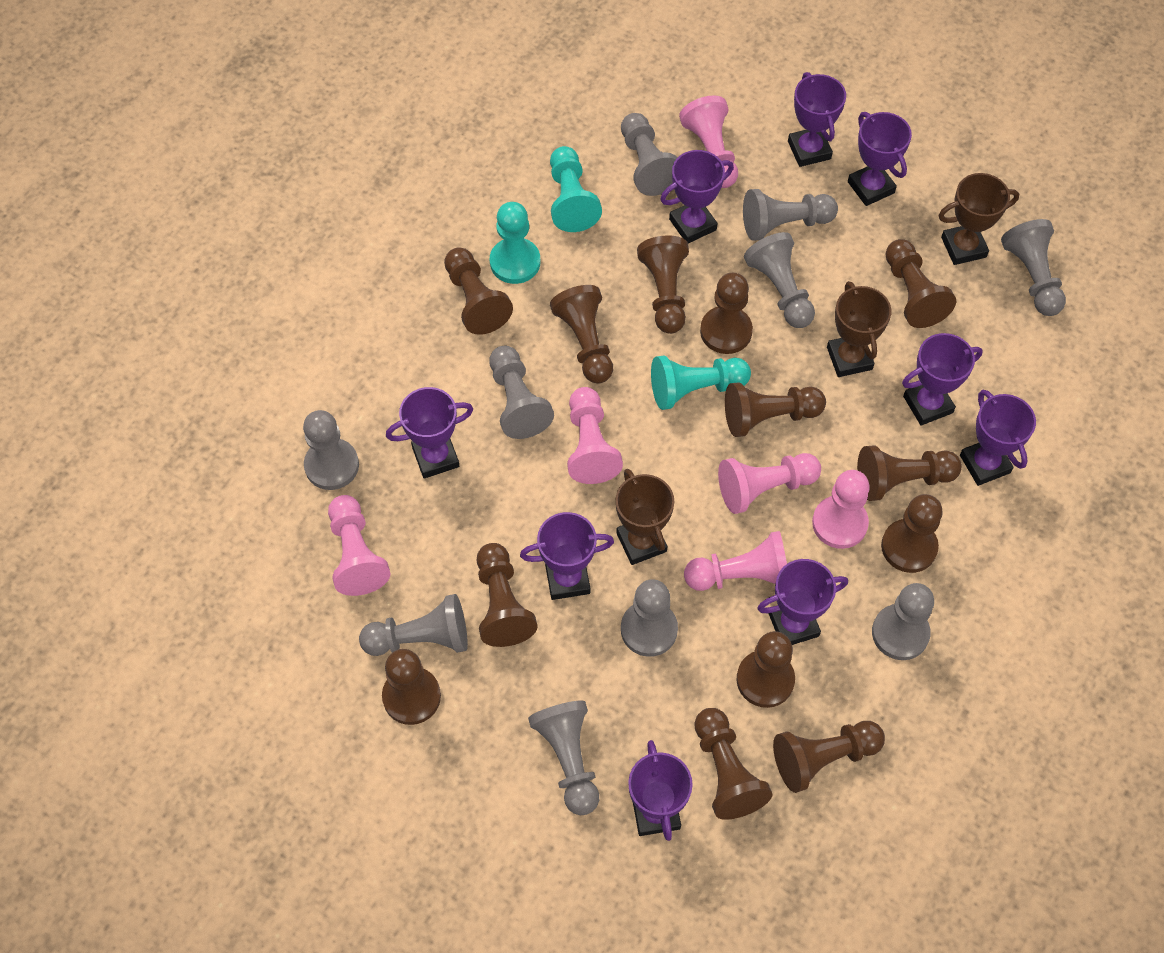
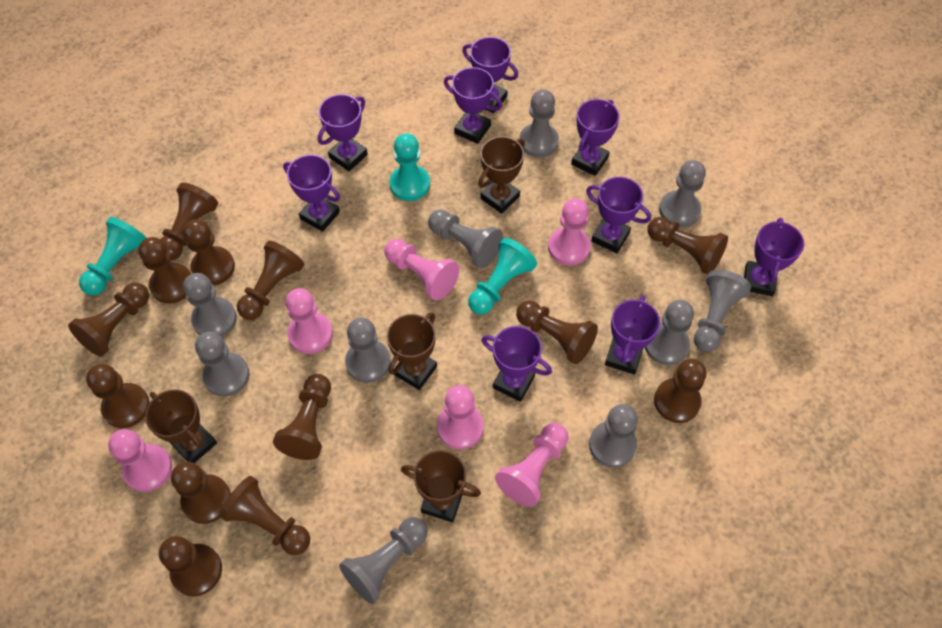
brown trophy: [616,469,674,565] [827,281,891,377] [938,173,1019,265] = 3 -> [145,390,217,463] [387,312,437,390] [401,450,481,522] [478,136,525,214] = 4

